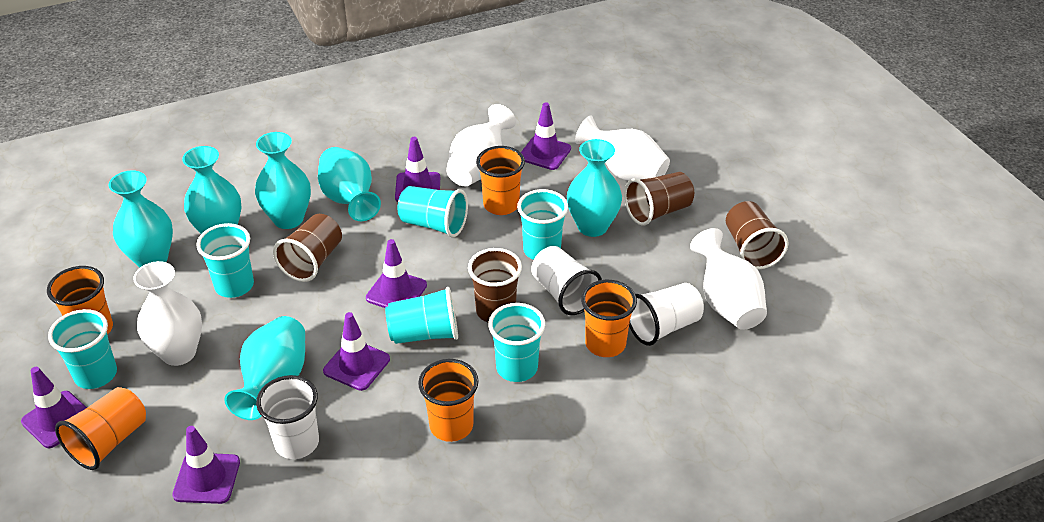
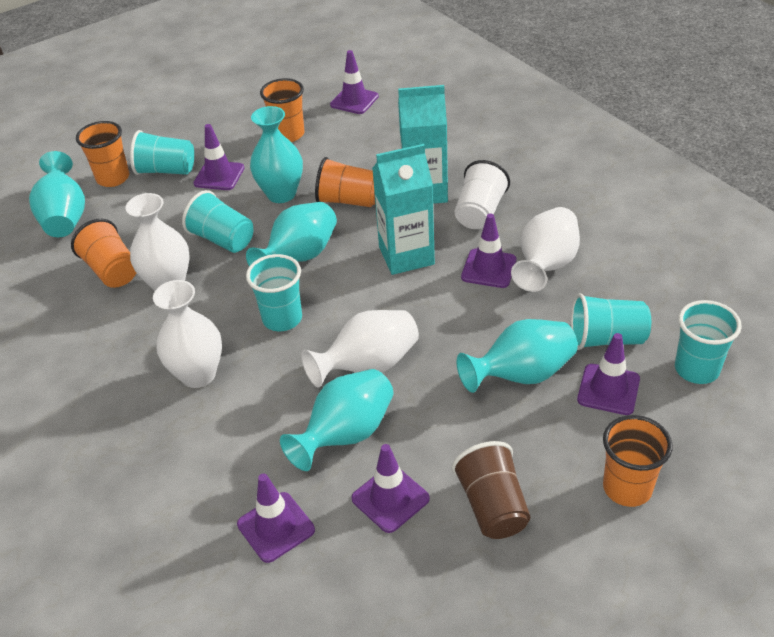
brown cup: [273,214,342,282] [468,248,522,322] [624,172,694,226] [726,201,789,270] = 4 -> [452,441,530,539] = 1
turquoise carton: none = 0 -> [372,144,435,275] [398,85,448,204] = 2
turquoise cup: [48,309,117,389] [196,223,254,298] [385,287,458,344] [397,186,468,237] [488,303,545,382] [517,189,568,260] = 6 -> [130,130,194,175] [182,190,253,253] [246,254,302,331] [571,293,651,350] [675,300,742,384] = 5
turquoise vase: [109,171,173,268] [182,146,242,234] [224,316,305,420] [255,132,311,229] [318,147,381,221] [567,139,622,237] = 6 -> [29,151,85,237] [246,202,337,266] [250,106,303,203] [280,369,393,471] [457,319,578,393] = 5
white cup: [256,375,319,459] [531,246,602,315] [629,283,704,346] = 3 -> [455,160,510,229] = 1

